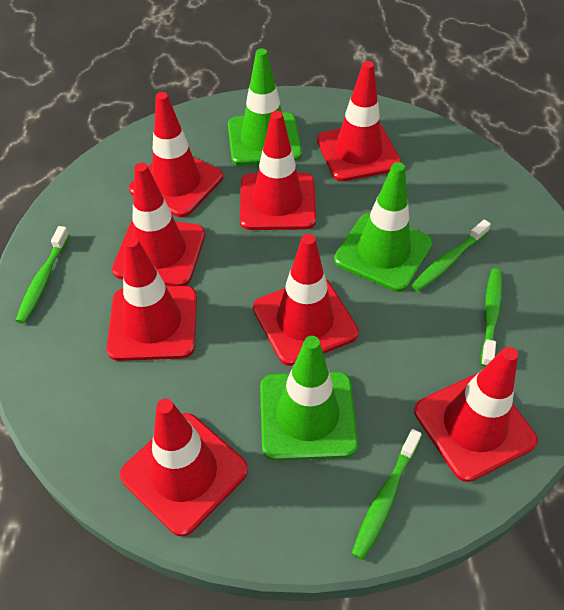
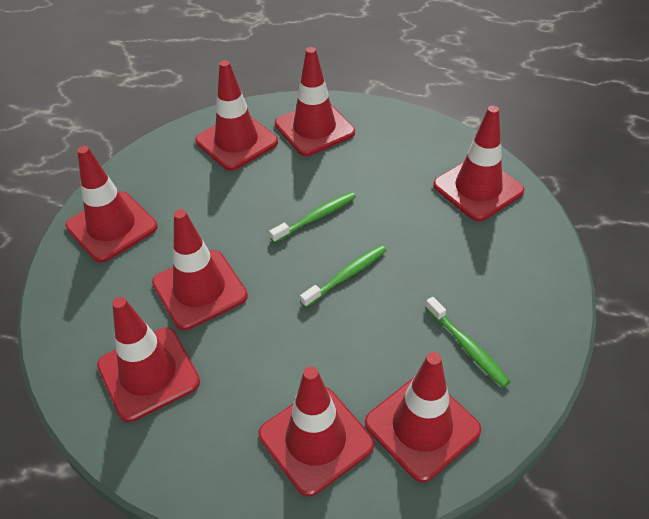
green toothbrush: [16,226,69,323] [351,429,422,560] [411,219,491,292] [481,268,503,367] = 4 -> [269,192,356,243] [300,245,387,308] [425,297,510,388] = 3
green traffic cone: [228,48,302,166] [260,336,358,461] [334,162,433,292] = 3 -> none = 0

